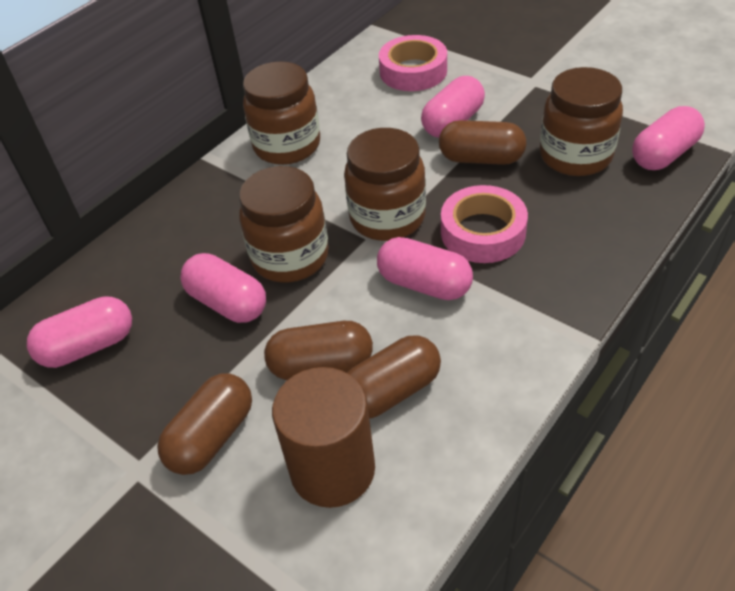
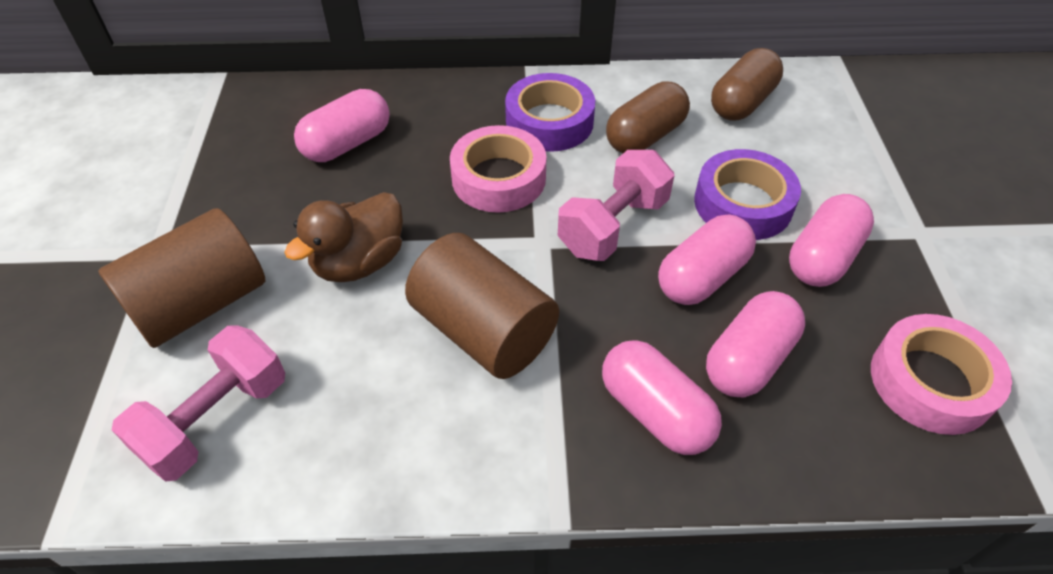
brown capsule: [157,373,252,475] [264,321,373,380] [347,335,441,419] [439,120,526,165] = 4 -> [606,81,690,153] [711,48,783,120] = 2
brown cylinder: [272,367,375,508] = 1 -> [98,208,265,348] [405,233,559,379] = 2
brown duck: none = 0 -> [284,192,403,282] = 1
brown jar: [239,166,329,282] [243,62,320,165] [344,128,426,241] [540,67,623,176] = 4 -> none = 0
pink dumbbell: none = 0 -> [112,325,285,482] [558,150,675,261] = 2
purple tape: none = 0 -> [505,73,595,152] [694,149,801,240] = 2

